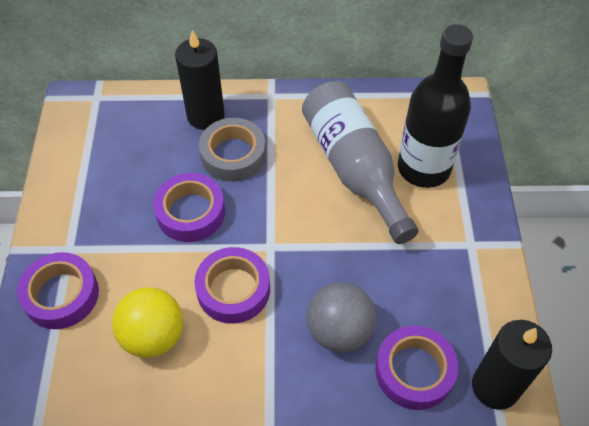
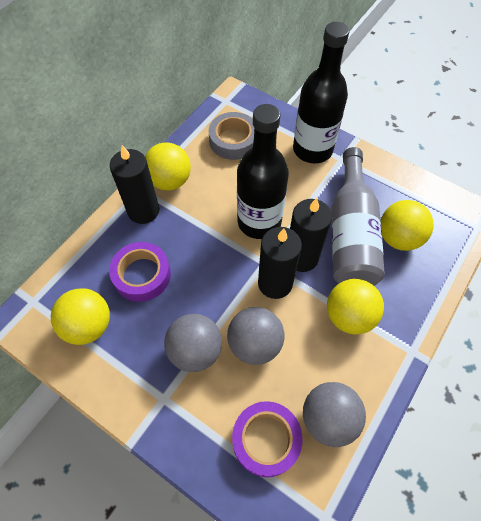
black bottle: [398,24,473,188] = 1 -> [237,104,289,239] [293,22,349,163] = 2
black candle: [175,30,224,130] [472,320,552,410] = 2 -> [110,145,159,224] [258,227,302,299] [290,198,332,272] = 3
grey ball: [307,282,376,352] = 1 -> [164,314,222,372] [227,307,284,365] [303,382,366,447] = 3
purple tape: [17,252,99,329] [153,173,225,242] [194,247,270,324] [375,326,458,410] = 4 -> [109,242,171,302] [232,401,303,477] = 2
yellow ball: [112,287,183,358] = 1 -> [51,288,110,345] [145,142,191,191] [327,279,384,334] [380,200,434,251] = 4

